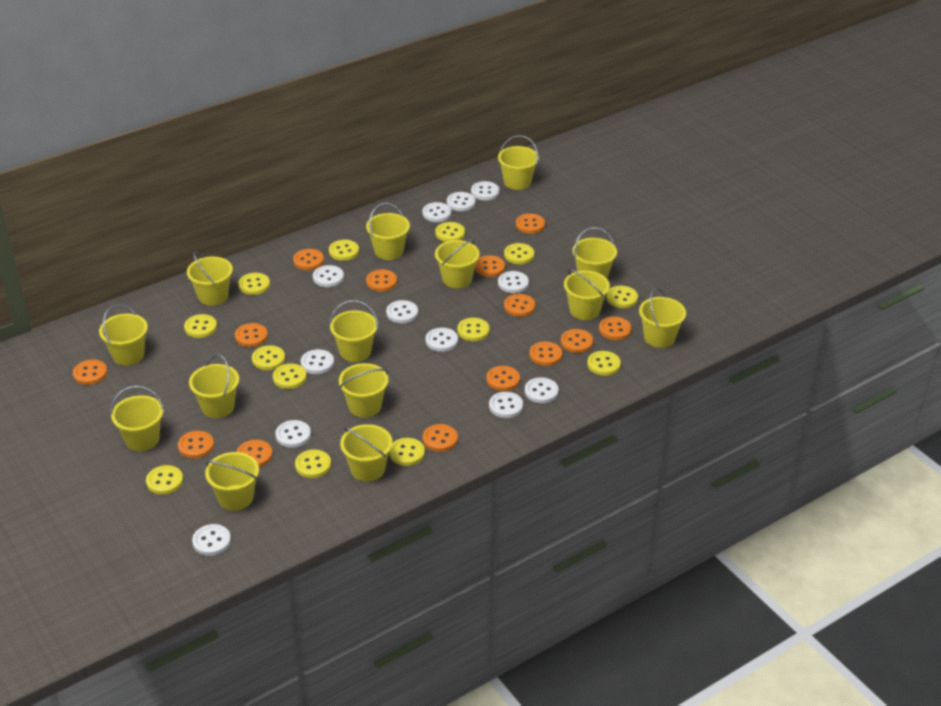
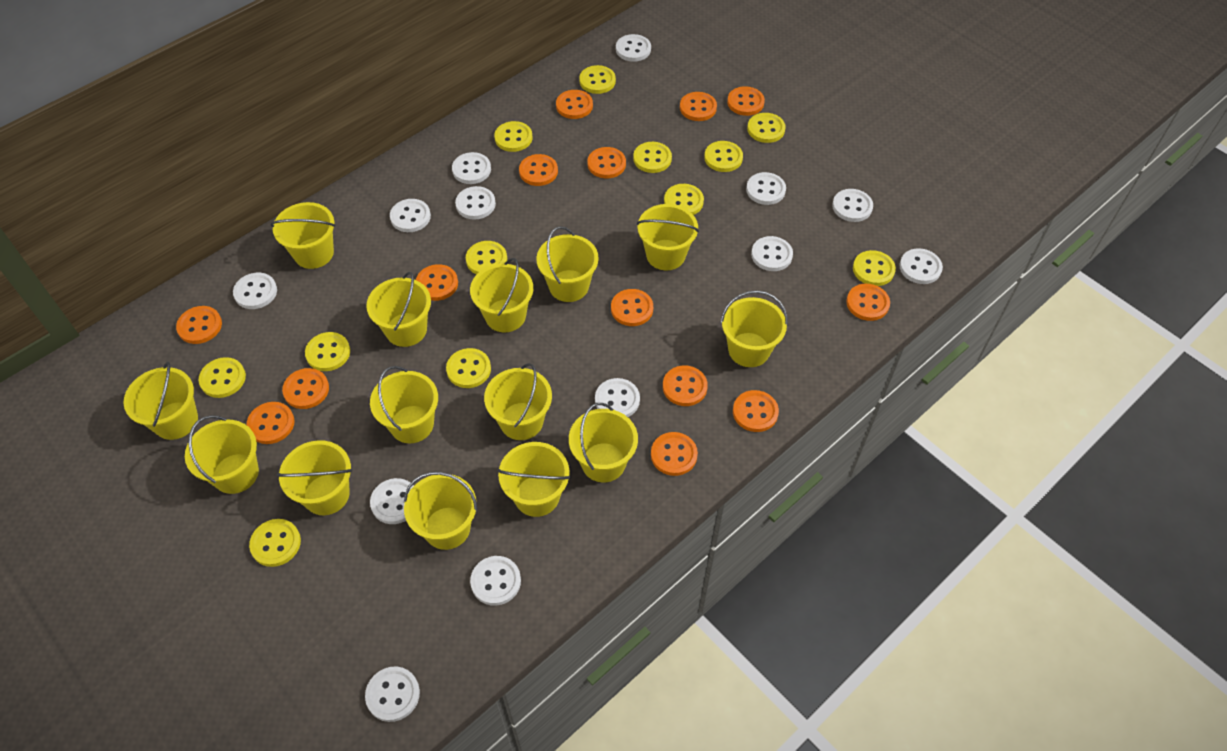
white button: [192,524,231,556] [275,420,311,448] [301,349,334,374] [313,265,344,287] [386,300,418,323] [422,202,451,222] [426,328,458,352] [447,192,476,211] [471,181,500,200] [489,392,523,418] [498,271,529,293] [525,377,559,403] = 12 -> [233,273,277,309] [365,666,420,722] [370,478,414,524] [390,199,431,232] [452,152,491,184] [455,186,496,220] [470,556,521,606] [595,378,640,417] [616,34,651,62] [746,172,786,205] [751,236,793,271] [832,189,873,222] [900,248,943,284] = 13
yellow button: [146,465,183,495] [184,314,217,338] [238,273,270,295] [252,345,285,370] [273,364,307,389] [295,449,331,478] [329,240,359,261] [389,438,425,466] [435,222,465,242] [457,318,490,341] [504,243,534,264] [587,351,621,376] [606,286,638,308] = 13 -> [198,357,246,398] [249,519,301,567] [305,332,350,371] [446,348,491,388] [466,241,507,274] [494,121,533,152] [579,65,616,94] [633,142,672,173] [664,184,704,215] [704,141,743,172] [747,113,786,143] [853,250,896,286] = 12

